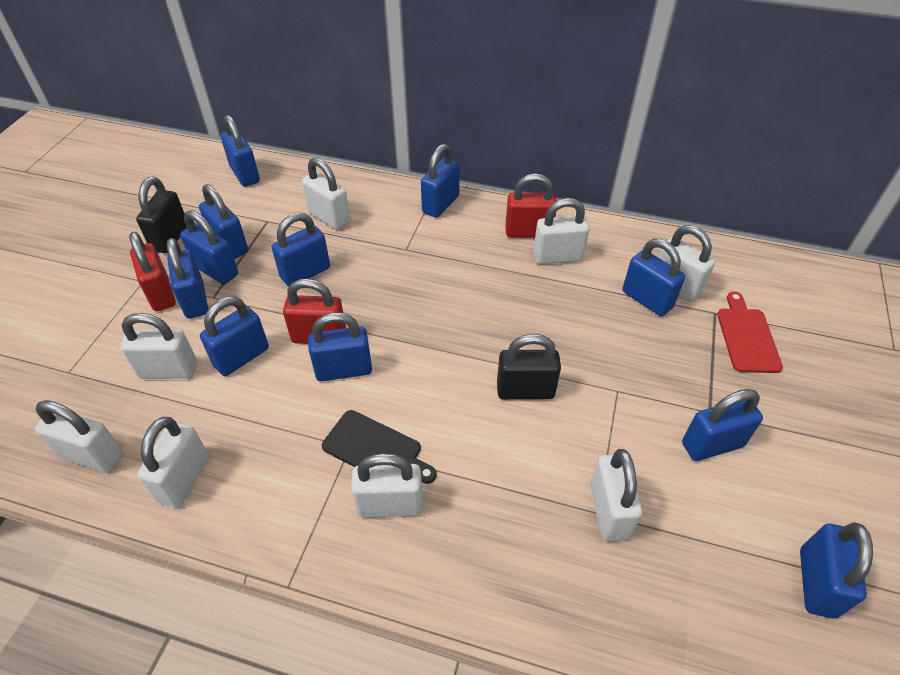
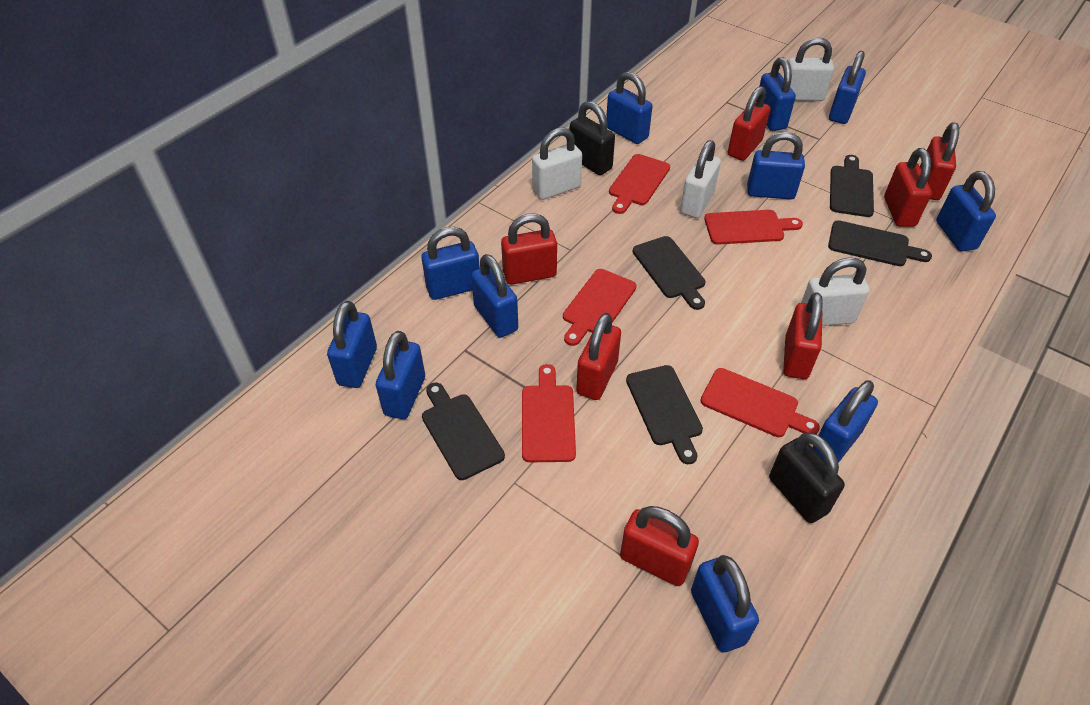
black cutting board: [322,410,436,484] = 1 -> [422,383,505,480] [626,365,703,464] [633,236,705,310] [828,220,932,266] [830,155,874,217] = 5
red cutting board: [717,291,783,373] = 1 -> [522,364,576,462] [563,269,636,346] [609,154,670,214] [700,368,820,437] [704,210,803,245] = 5
red padlock: [129,232,176,311] [283,279,346,344] [505,174,557,238] = 3 -> [501,214,557,285] [576,313,621,400] [620,506,699,586] [728,86,770,161] [783,292,823,379] [884,148,932,227] [920,123,959,200] = 7
white padlock: [35,400,123,472] [120,313,197,379] [137,417,209,507] [302,157,350,230] [351,453,423,517] [533,198,589,264] [590,449,642,541] [658,225,715,302] = 8 -> [532,127,582,200] [680,140,721,218] [788,37,834,101] [801,257,869,326] = 4

